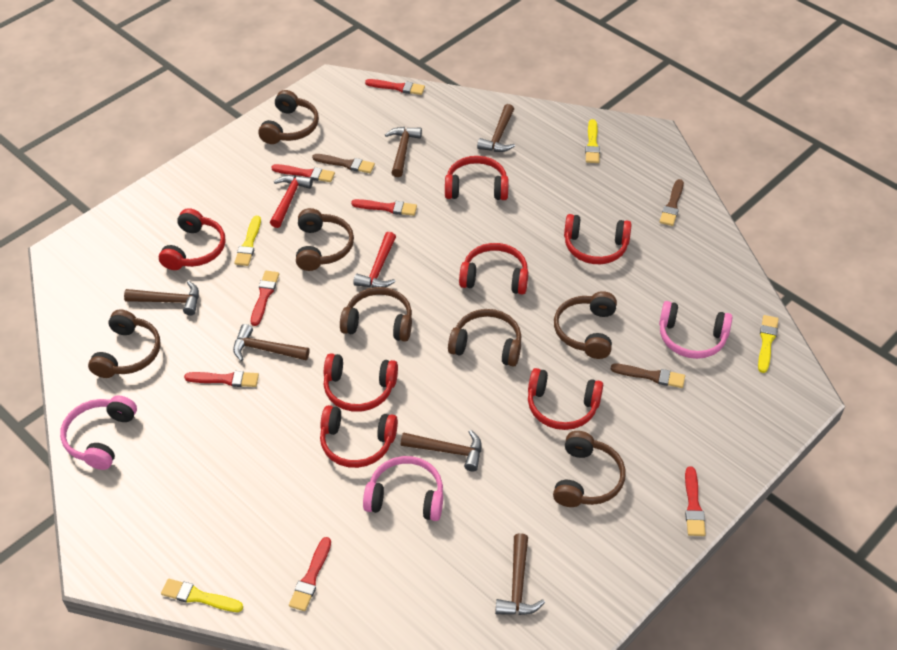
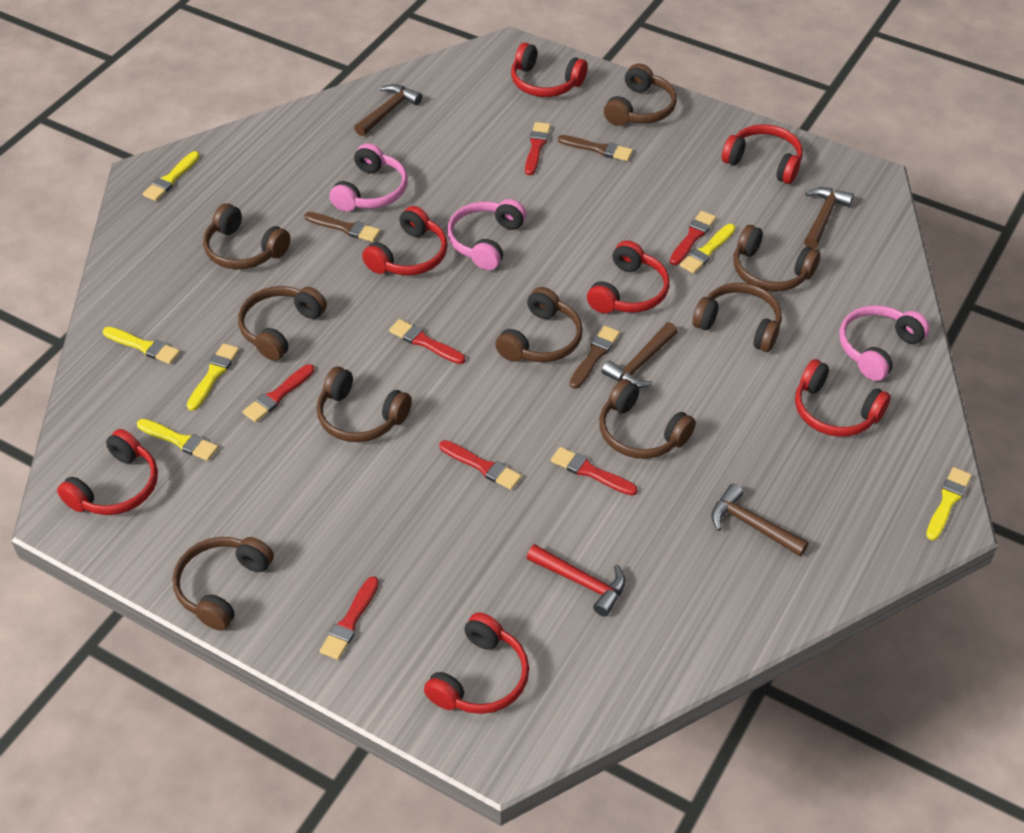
brown hammer: [124,281,199,316] [233,324,310,361] [385,127,422,177] [401,430,482,471] [477,104,515,152] [495,533,545,615] = 6 -> [354,84,422,136] [602,322,678,388] [711,484,809,556] [804,187,854,249] = 4
brown headphones: [88,309,161,378] [258,90,319,144] [296,208,354,271] [340,287,412,342] [448,309,522,367] [553,431,626,507] [554,291,617,359] = 7 -> [173,537,274,631] [203,203,291,269] [238,286,327,361] [317,366,412,442] [495,287,583,362] [599,379,696,459] [604,63,677,126] [692,283,782,352] [733,225,820,292] = 9
red hammer: [270,175,313,228] [354,232,396,288] = 2 -> [527,544,626,617] = 1
yellow brush: [161,579,243,612] [234,216,261,266] [585,119,600,163] [758,315,779,373] = 4 -> [103,327,180,364] [137,419,218,461] [143,151,200,201] [187,343,239,411] [680,224,736,274] [926,467,972,540] = 6

